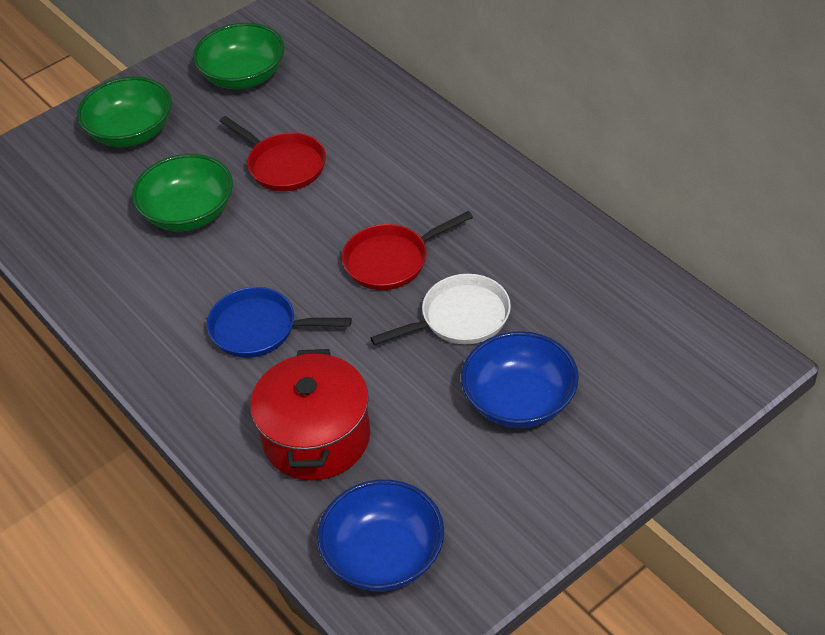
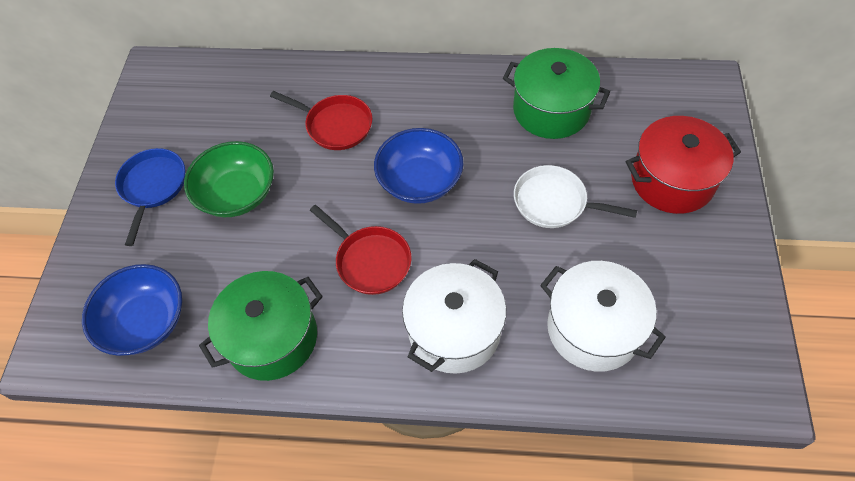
green bowl: [77,77,172,147] [132,154,233,232] [193,23,284,89] = 3 -> [184,141,274,217] = 1
green pot: none = 0 -> [199,271,323,381] [503,48,610,139] = 2
white pot: none = 0 -> [402,259,506,374] [540,261,666,372] = 2

